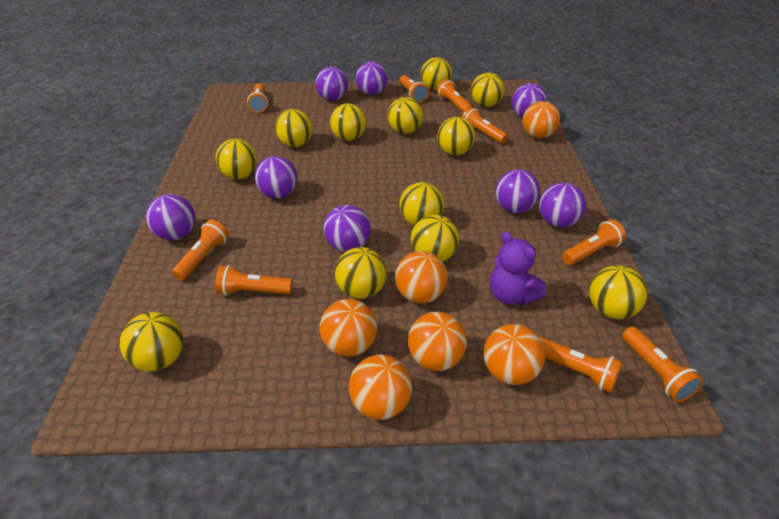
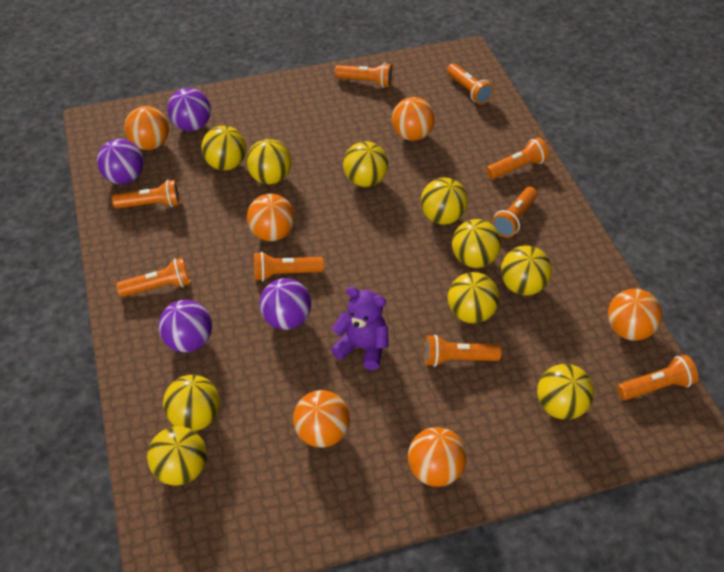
purple ball: [146,194,195,240] [255,156,298,199] [316,67,348,101] [323,205,371,252] [356,61,388,95] [495,169,540,213] [512,83,547,118] [539,182,586,227] = 8 -> [97,139,144,184] [159,300,212,352] [167,88,211,131] [259,278,311,330] = 4
yellow ball: [120,312,184,372] [216,139,257,180] [275,109,312,147] [330,103,366,141] [335,247,387,299] [388,97,423,134] [400,182,444,226] [411,215,459,262] [421,57,452,91] [437,117,475,156] [471,72,505,107] [589,265,647,319] = 12 -> [147,426,207,486] [163,375,220,431] [201,126,246,170] [246,139,292,184] [343,141,388,187] [421,177,468,225] [448,272,499,324] [452,219,501,268] [501,245,552,296] [537,364,594,420] = 10

